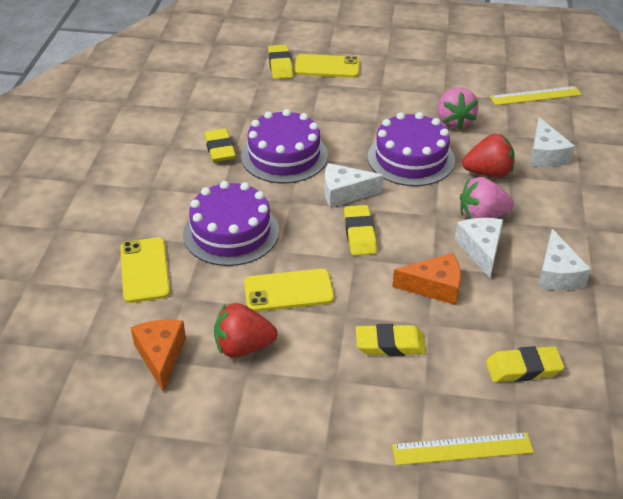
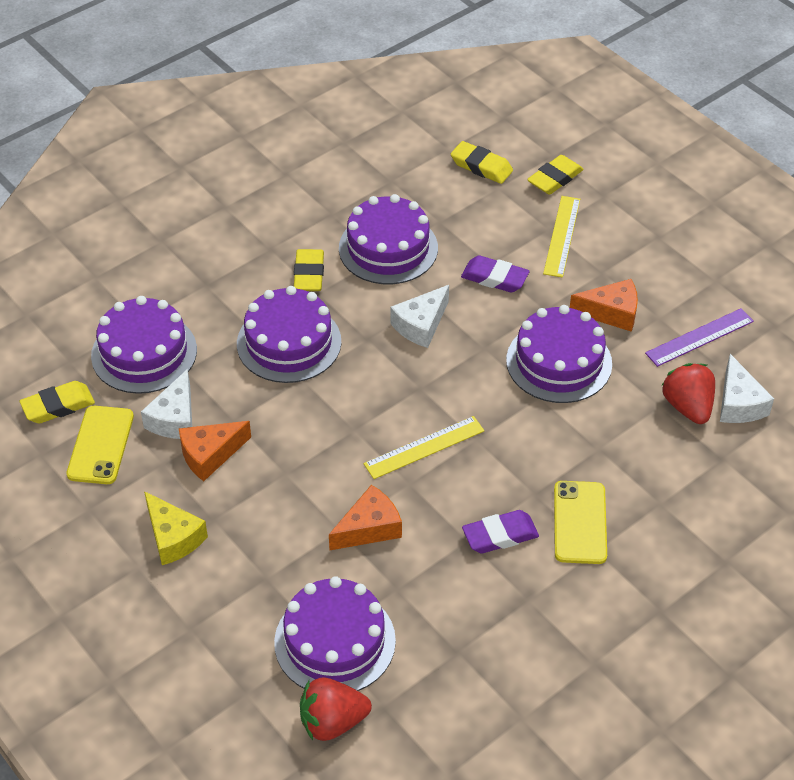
orange cheese: [130,320,186,392] [392,253,461,305] = 2 -> [178,421,251,481] [329,485,402,550] [570,279,638,332] = 3
pink strawberry: [437,87,479,129] [460,177,514,219] = 2 -> none = 0
purple cake: [183,181,279,266] [241,109,328,183] [368,112,455,186] = 3 -> [91,296,197,394] [237,286,341,383] [274,576,396,691] [339,194,438,284] [506,305,612,403] = 5
purple eraser: none = 0 -> [461,256,530,293] [462,510,539,553] = 2
purple ruler: none = 0 -> [645,308,754,367] = 1
white cheese: [325,163,384,208] [455,218,503,278] [530,117,575,167] [538,229,591,291] = 4 -> [141,369,192,439] [390,285,449,348] [720,354,774,423] = 3
yellow cheese: none = 0 -> [144,491,208,565] = 1
yellow eraser: [204,129,236,162] [268,45,293,79] [344,205,377,256] [356,324,426,356] [486,346,564,382] = 5 -> [20,381,95,424] [294,249,324,291] [451,141,513,184] [527,155,584,195] = 4
yellow phone: [120,238,170,303] [244,269,334,312] [294,54,360,78] = 3 -> [66,406,134,484] [554,481,607,564] = 2

